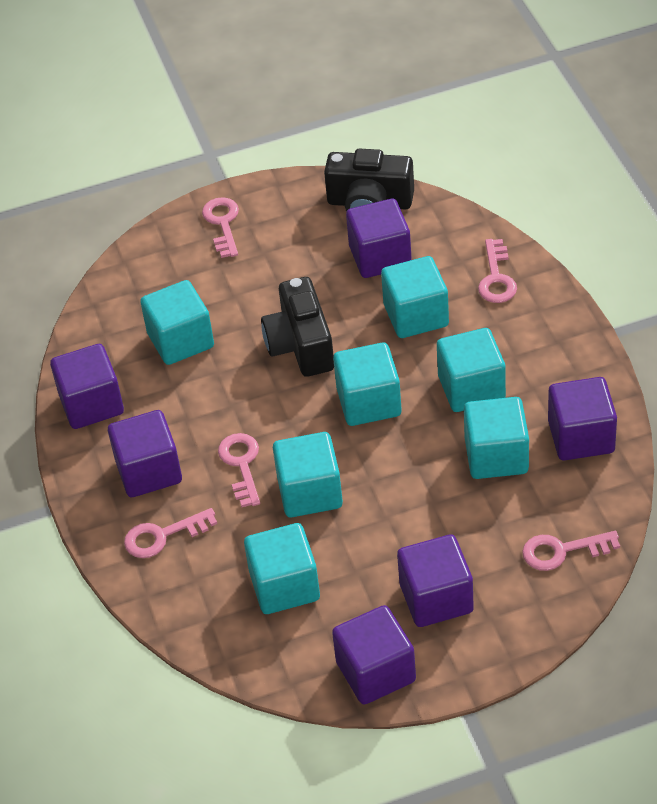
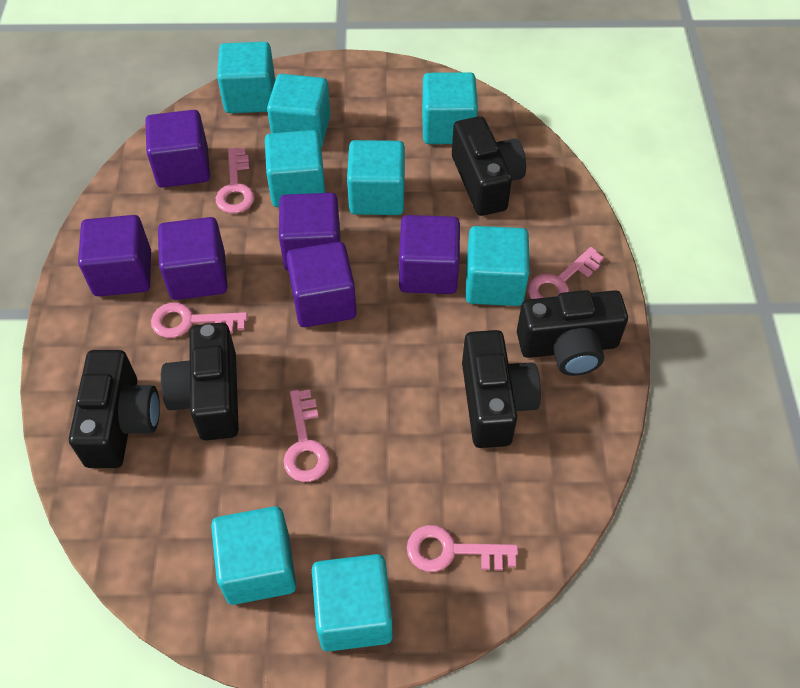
black camera: [261,277,334,377] [324,149,414,212] = 2 -> [69,350,160,468] [161,323,239,441] [452,116,526,216] [462,330,541,448] [517,290,628,376] = 5
turquoise cube: [140,280,214,365] [244,523,320,614] [273,432,343,517] [333,342,402,426] [381,256,449,338] [437,328,506,412] [464,397,529,479] = 7 -> [211,506,296,605] [217,42,275,113] [265,130,326,207] [267,74,330,148] [312,554,393,651] [347,140,405,215] [422,72,478,144] [465,226,530,306] = 8

